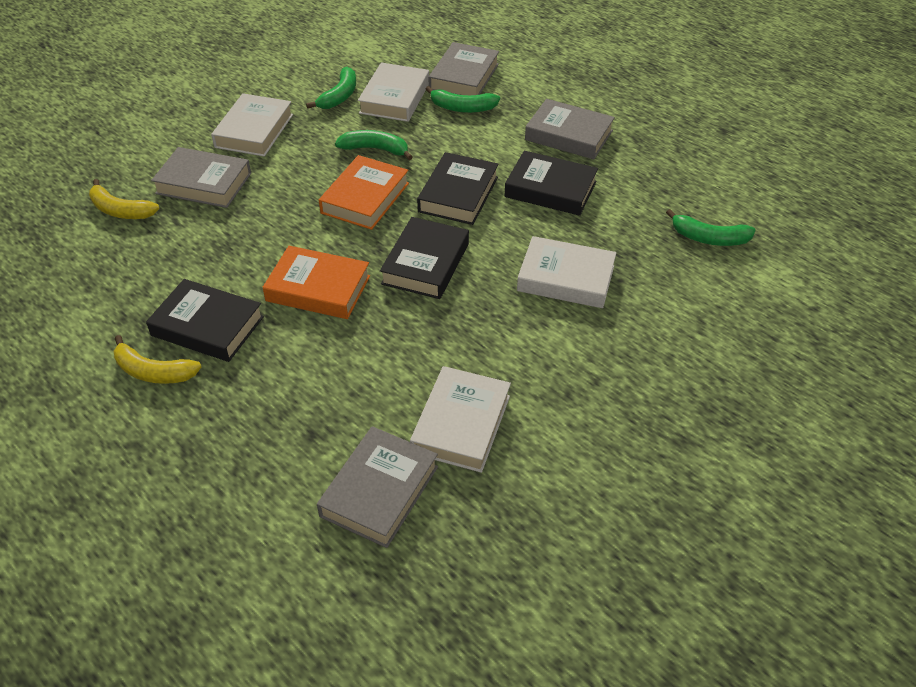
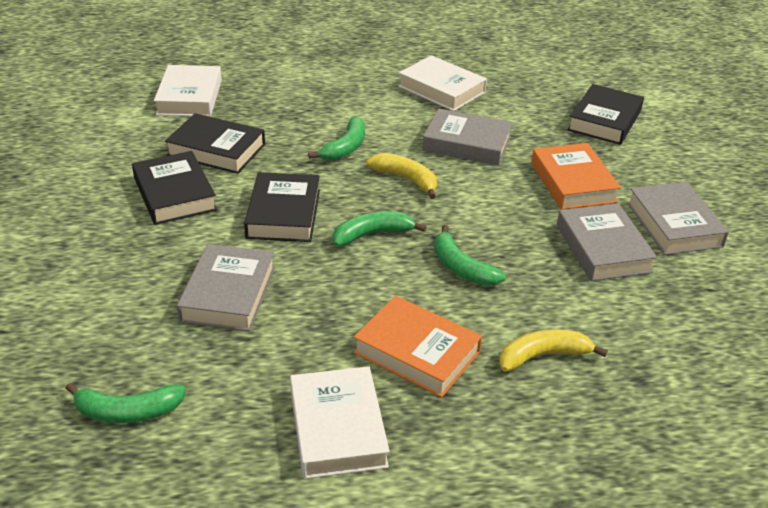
white book: [211,93,293,157] [358,63,429,122] [410,366,511,473] [517,236,616,308] = 4 -> [154,65,222,117] [290,366,390,479] [398,55,487,111] = 3

